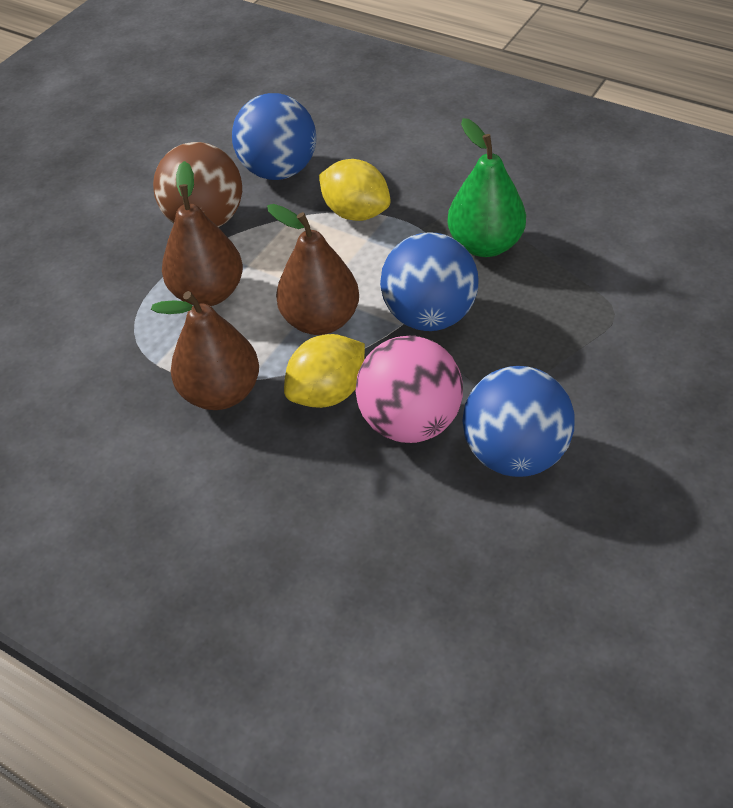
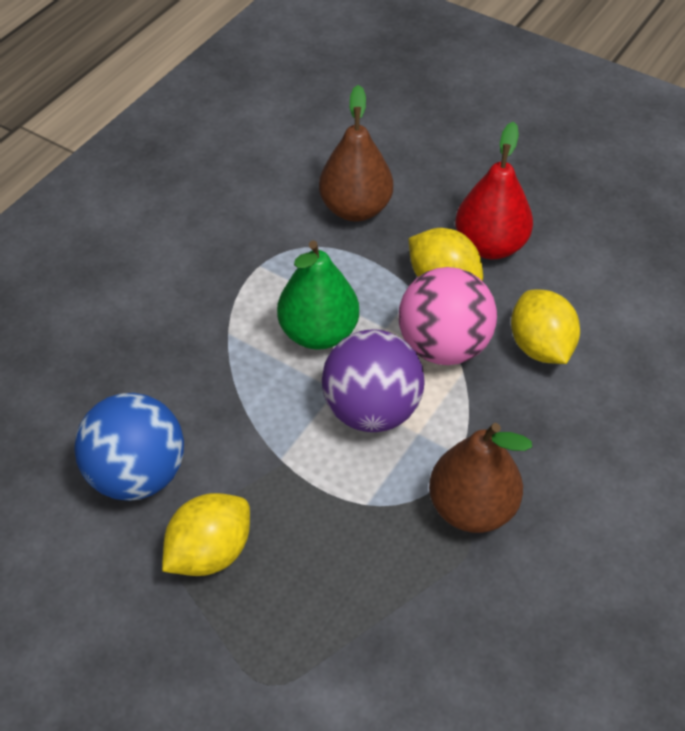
blue ball: [232,93,316,180] [380,232,479,331] [462,366,575,477] = 3 -> [74,393,184,501] = 1
brown ball: [153,142,242,227] = 1 -> none = 0
brown pear: [151,291,259,410] [162,161,243,306] [267,204,359,335] = 3 -> [319,85,393,222] [429,423,532,533] = 2
purple ball: none = 0 -> [322,329,425,432] = 1
red pear: none = 0 -> [455,122,533,259] = 1
yellow lemon: [284,334,365,408] [319,159,391,221] = 2 -> [162,493,250,576] [408,228,483,281] [511,289,580,364] = 3

